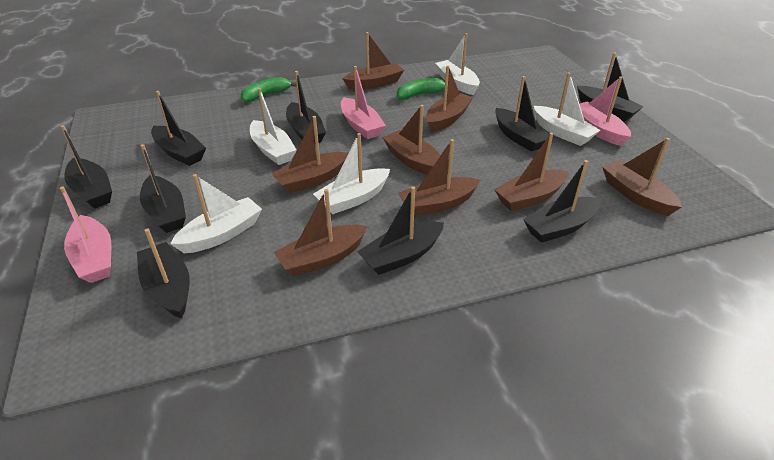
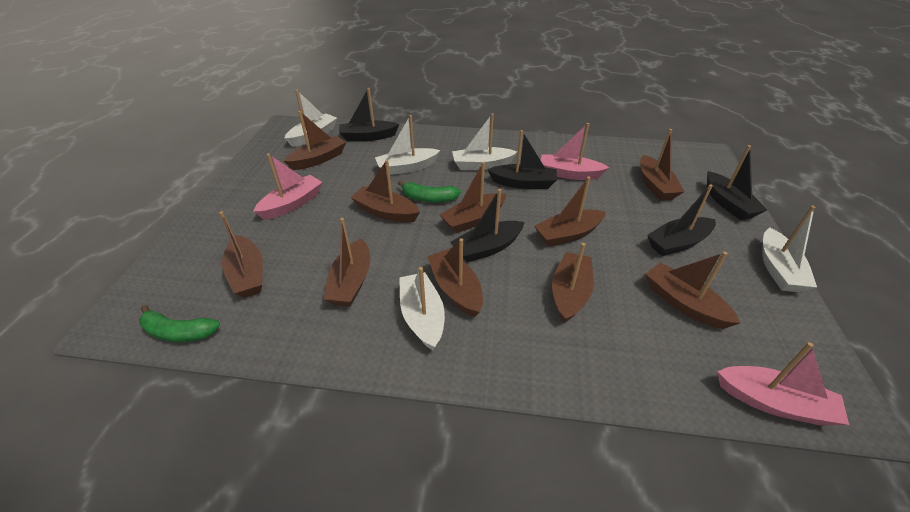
black boat: [60,125,112,209] [137,229,190,318] [140,144,186,233] [151,91,206,166] [286,71,326,143] [357,186,444,275] [495,76,550,152] [523,160,601,243] [577,53,644,122] = 9 -> [339,88,399,141] [450,189,525,263] [487,130,557,189] [647,184,716,256] [707,145,767,220] = 5
brown boat: [271,116,348,194] [274,189,368,276] [343,32,404,90] [382,105,441,175] [398,139,480,216] [426,65,473,132] [494,133,569,211] [602,138,682,216] = 8 -> [219,211,263,298] [284,111,346,170] [323,218,370,306] [350,160,420,223] [427,238,483,317] [440,162,506,233] [534,177,606,247] [552,243,594,323] [640,129,684,201] [645,252,740,329] = 10

